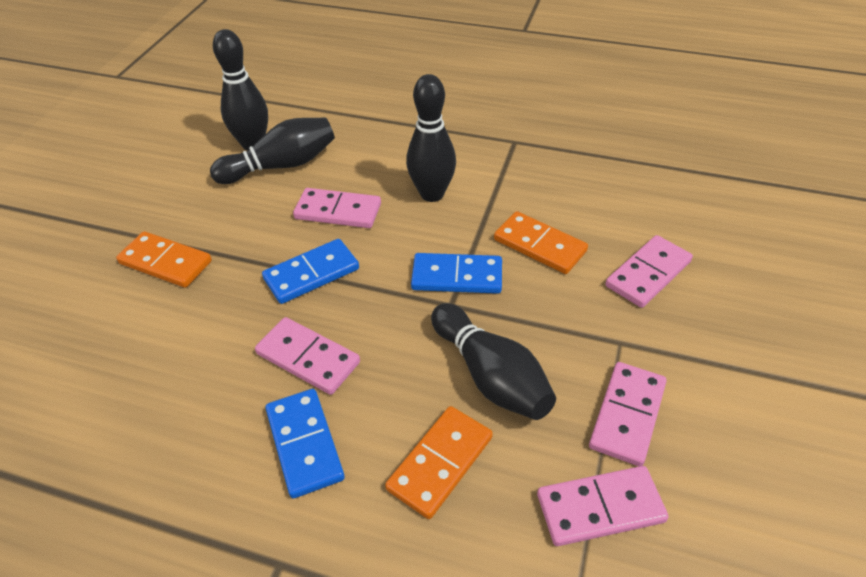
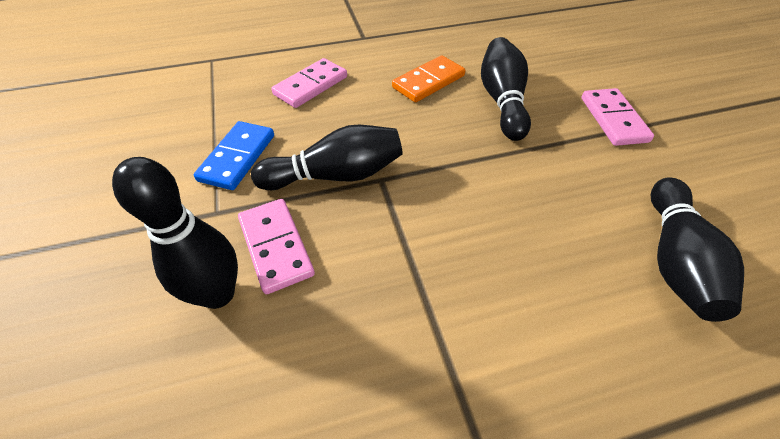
blue domino: [262,239,359,304] [266,389,345,498] [411,253,502,294] = 3 -> [194,121,274,190] = 1
orange domino: [116,231,212,288] [385,406,493,519] [494,211,588,274] = 3 -> [392,55,465,103] = 1
pink domino: [255,317,360,395] [293,188,381,228] [537,466,669,546] [589,362,667,466] [606,235,693,308] = 5 -> [238,199,315,294] [271,58,347,108] [581,88,654,146] = 3

